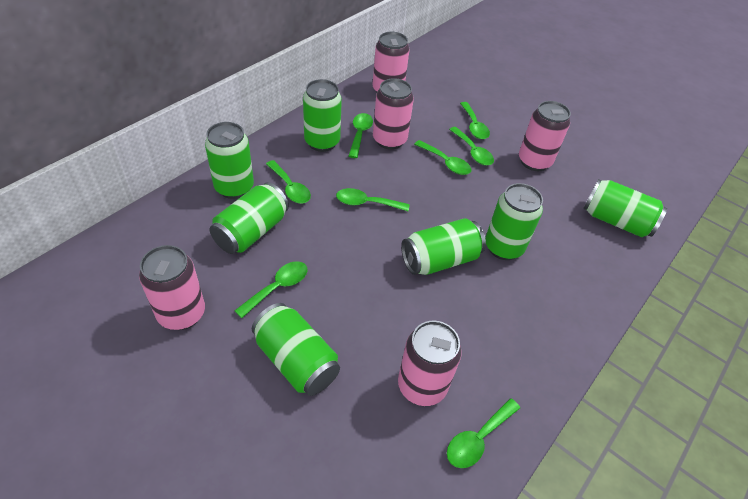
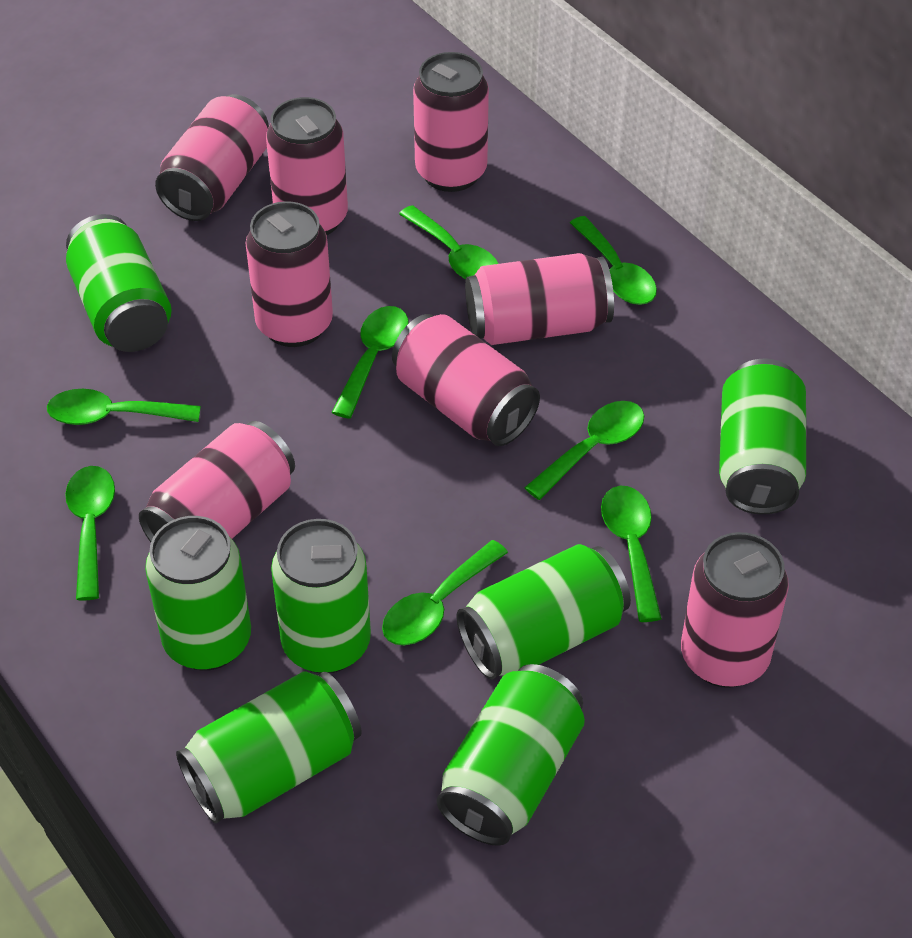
pink can: [139,245,205,330] [372,32,410,93] [373,78,414,150] [398,321,462,406] [519,101,571,171] = 5 -> [139,421,295,542] [155,94,269,221] [245,201,333,347] [266,97,348,235] [392,314,540,446] [413,52,489,192] [465,253,614,345] [681,532,789,688] = 8

